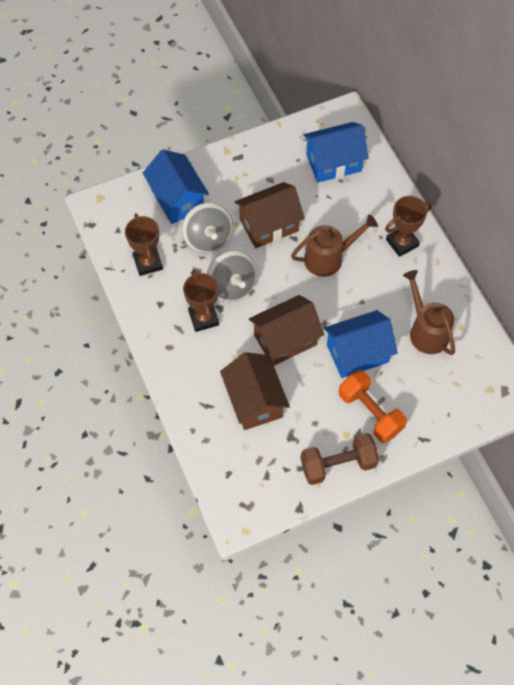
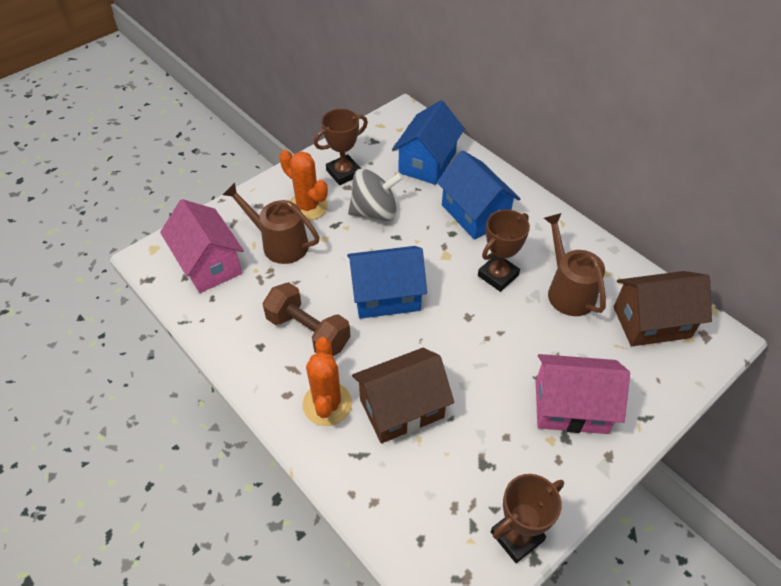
brown house: [220,352,290,430] [235,182,305,248] [249,295,324,366] = 3 -> [352,348,454,444] [614,271,712,346] = 2
grey spinning top: [182,203,233,253] [207,250,257,302] = 2 -> [348,168,403,221] = 1
orange cactus: none = 0 -> [279,150,328,221] [302,337,352,426] = 2
orange dumbbell: [339,370,407,443] = 1 -> none = 0
pink house: none = 0 -> [160,199,244,293] [536,354,630,434] = 2

